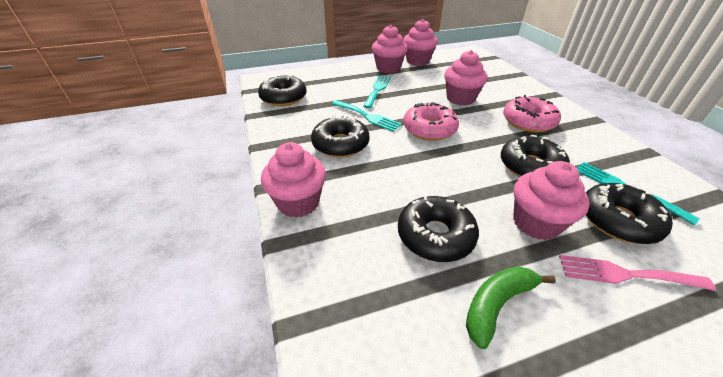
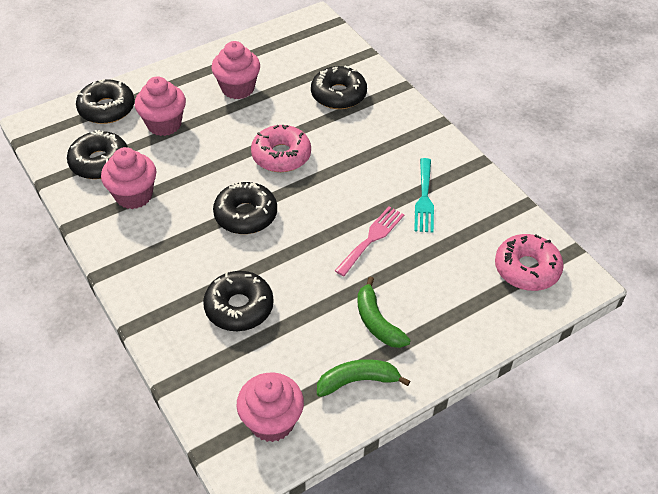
green banana: [466,266,556,349] = 1 -> [317,359,410,397] [357,277,411,348] = 2
pink cupcake: [261,142,326,218] [372,25,408,73] [403,19,438,66] [444,50,488,106] [513,161,590,240] = 5 -> [101,147,156,209] [135,76,186,136] [211,41,260,99] [237,373,304,442] = 4
turquoise fork: [332,100,402,131] [363,76,391,108] [577,162,700,225] = 3 -> [414,158,434,233] = 1

